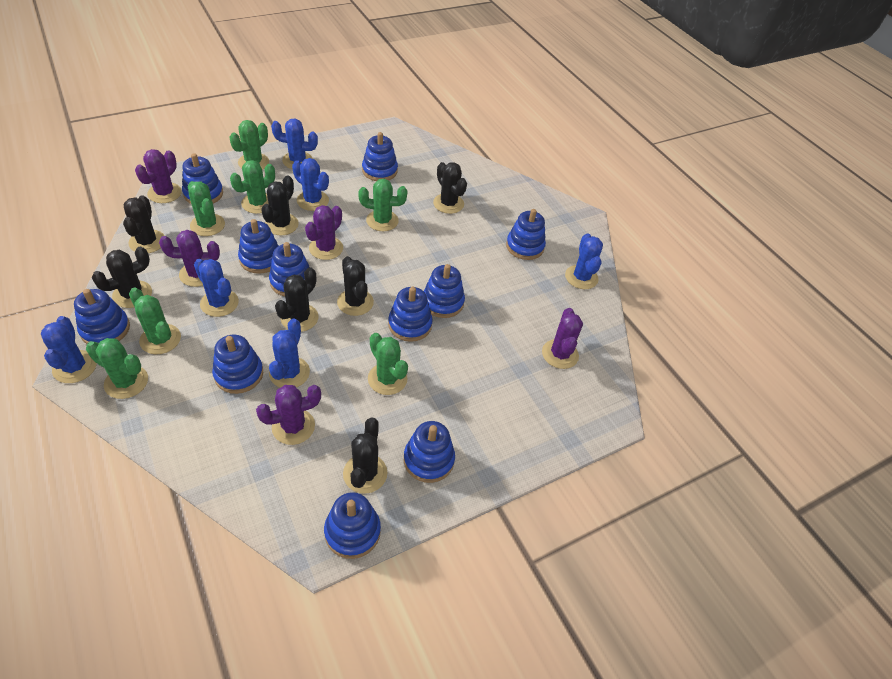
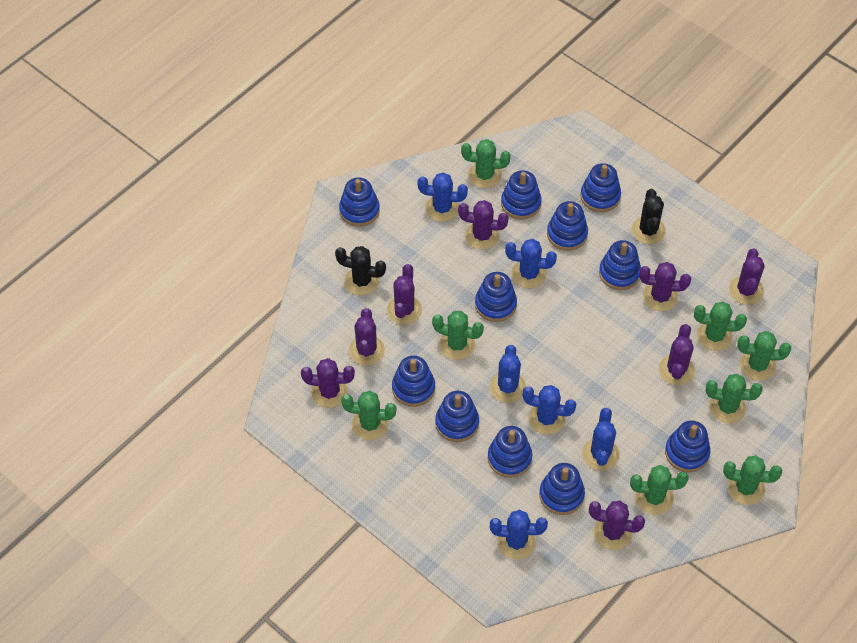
black cactus: [92,247,152,308] [123,195,165,253] [261,175,299,235] [275,267,319,332] [337,256,374,316] [343,417,388,494] [433,162,467,214] = 7 -> [335,246,386,296] [631,189,666,244] = 2
green cactus: [86,338,148,399] [129,288,181,354] [188,181,225,236] [229,120,269,170] [230,160,275,214] [358,179,407,231] [368,333,408,395] = 7 -> [341,391,397,440] [432,311,484,360] [461,139,511,188] [630,465,689,515] [694,301,747,351] [705,374,763,423] [723,455,782,505] [738,331,791,381] = 8
purple cactus: [135,149,182,203] [159,230,220,287] [256,385,321,445] [305,205,343,260] [542,308,583,369] = 5 -> [301,358,355,408] [349,308,385,366] [387,264,422,325] [458,200,509,249] [589,501,645,550] [639,262,691,311] [659,324,695,385] [729,248,765,305] = 8

